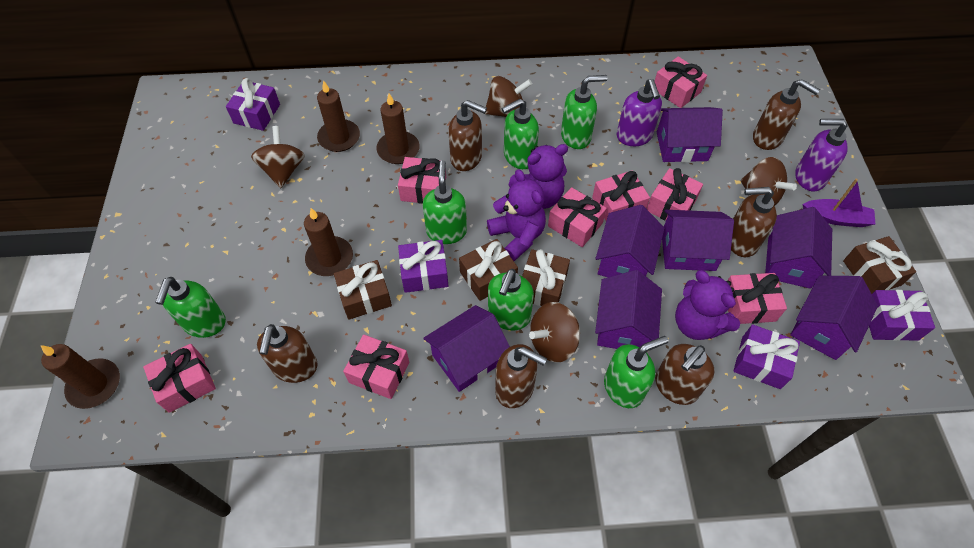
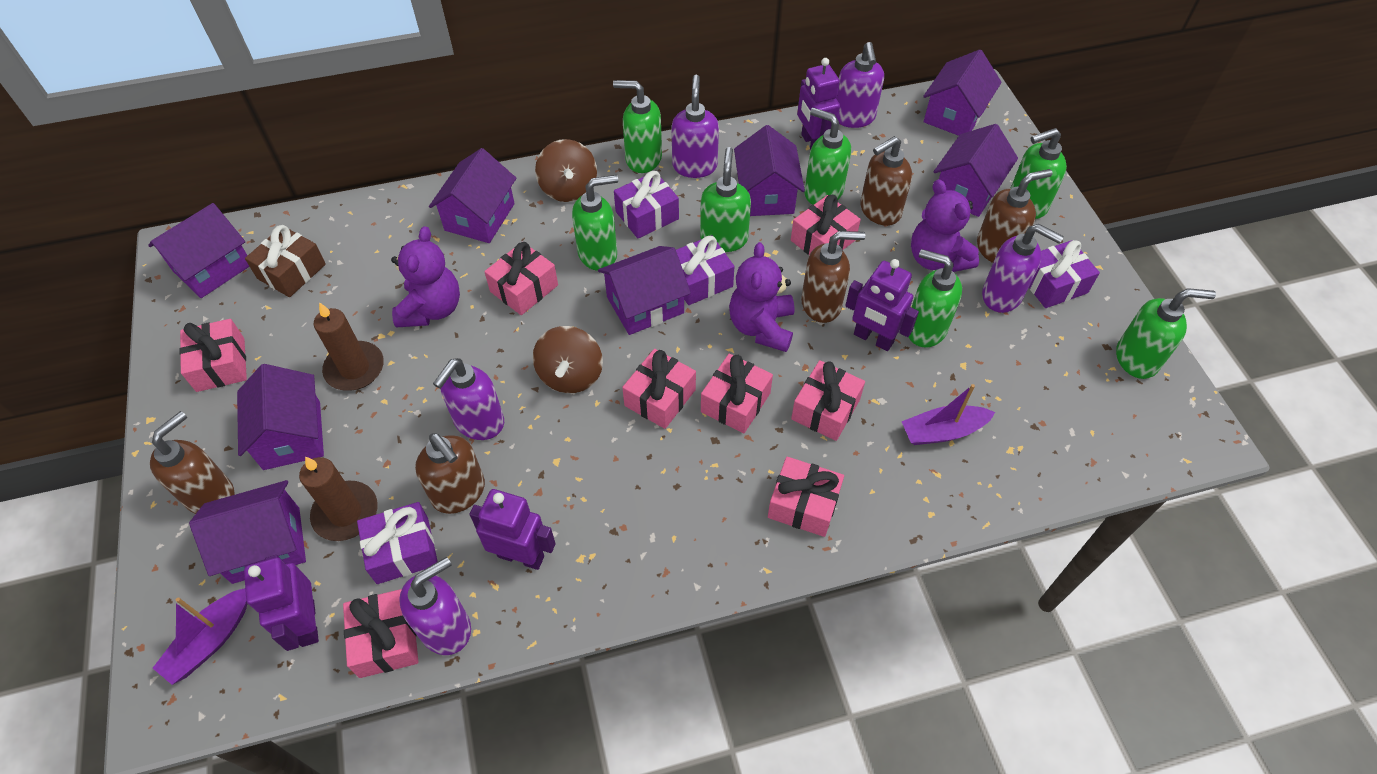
brown candle: [41,344,120,409] [304,208,353,276] [317,80,360,152] [376,94,420,164] = 4 -> [299,456,378,541] [314,302,384,391] = 2
brown gift: [334,260,392,319] [459,239,518,301] [522,249,570,306] [843,236,916,294] = 4 -> [245,225,326,297] = 1
brown soap dispenser: [257,324,318,383] [448,100,487,171] [495,344,547,408] [655,344,715,405] [731,187,777,257] [753,79,820,150] = 6 -> [150,411,235,514] [415,433,485,514] [801,231,865,323] [860,136,912,226] [977,169,1052,263] = 5
brown spinning top: [251,126,305,188] [485,76,532,117] [529,302,580,363] [741,157,797,206] = 4 -> [533,326,603,393] [535,139,597,202] = 2
green soap dispenser: [155,277,226,338] [423,160,467,244] [488,269,534,331] [501,99,539,169] [561,75,608,149] [604,336,668,408] = 6 -> [572,175,618,271] [613,80,662,173] [700,147,751,252] [804,108,851,205] [908,249,962,348] [1010,128,1067,219] [1116,288,1216,379] = 7
purple boat: [803,179,875,227] = 1 -> [153,588,248,685] [901,384,995,445] = 2
purple house: [423,305,510,392] [595,205,665,277] [595,270,662,349] [657,107,723,162] [662,210,734,271] [765,207,832,289] [790,276,878,360] = 7 -> [148,203,250,298] [189,480,306,584] [237,364,324,470] [429,148,517,243] [598,246,691,335] [734,125,805,216] [923,50,1002,136] [934,124,1018,217] = 8
purple robot: none = 0 -> [244,555,319,651] [469,489,556,570] [797,58,840,150] [845,259,919,351] = 4
purple soap dispenser: [617,79,662,146] [795,119,848,191] = 2 -> [399,557,471,655] [433,358,504,440] [671,75,719,178] [836,42,884,128] [982,224,1064,313] = 5

